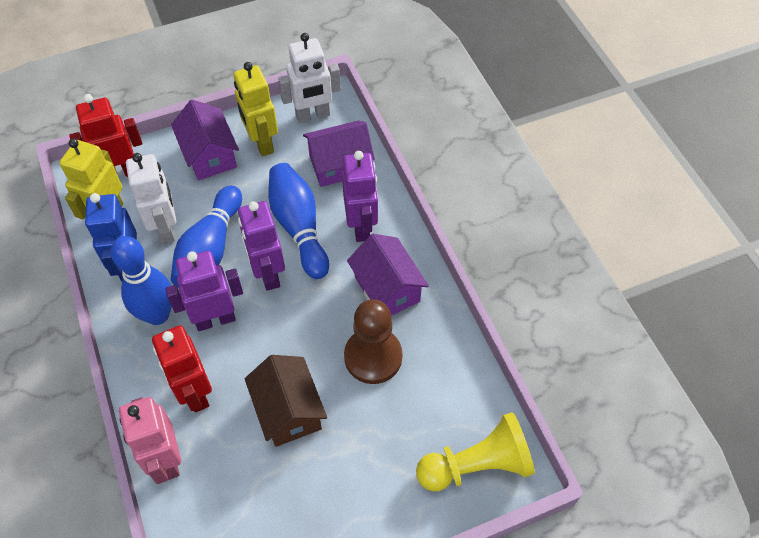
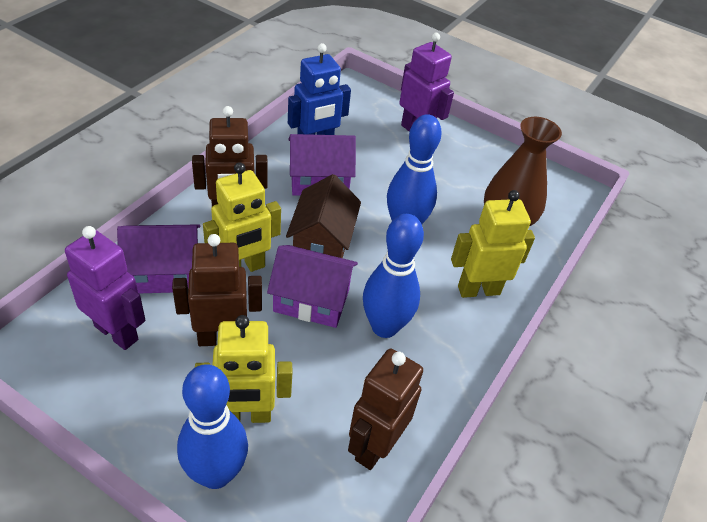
brown pawn: [344,299,403,384] = 1 -> none = 0
brown robot: none = 0 -> [172,234,262,346] [192,106,268,206] [348,349,423,470] = 3
brown vase: none = 0 -> [484,117,562,227] = 1
pink robot: [119,397,181,484] = 1 -> none = 0
purple robot: [165,251,243,331] [238,201,285,291] [342,151,378,242] = 3 -> [65,226,145,350] [399,33,454,131] = 2
red robot: [69,94,142,177] [152,325,212,412] = 2 -> none = 0
white robot: [126,153,176,244] [278,33,341,123] = 2 -> none = 0
yellow pawn: [416,412,535,491] = 1 -> none = 0
yellow robot: [59,138,123,219] [234,62,278,156] = 2 -> [195,315,292,423] [203,162,281,272] [451,190,535,298] = 3

